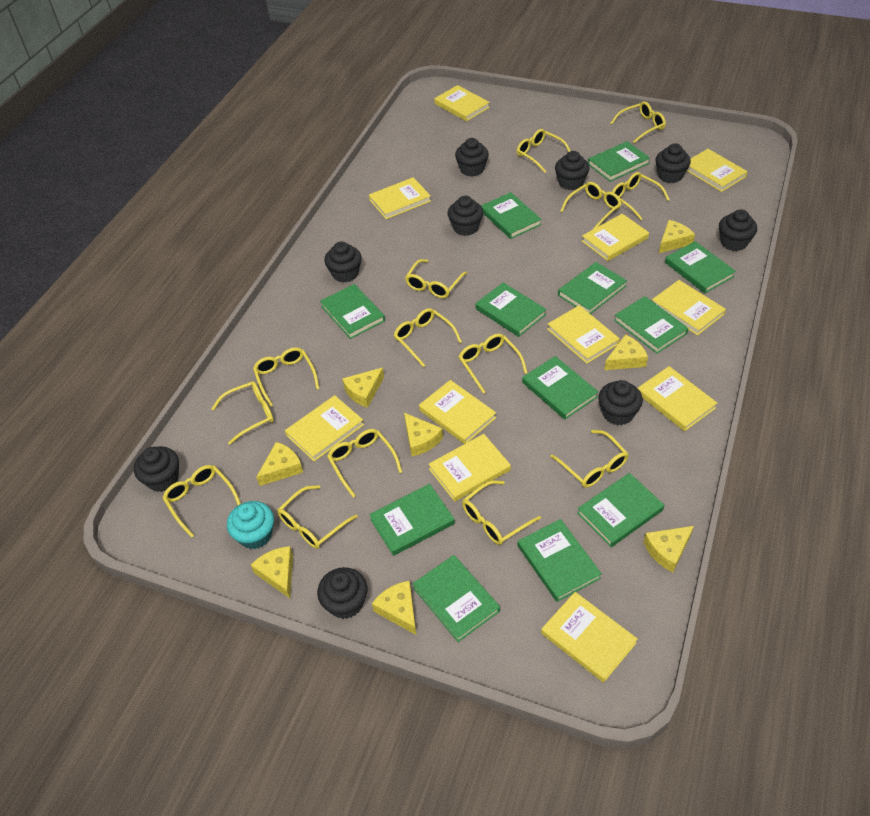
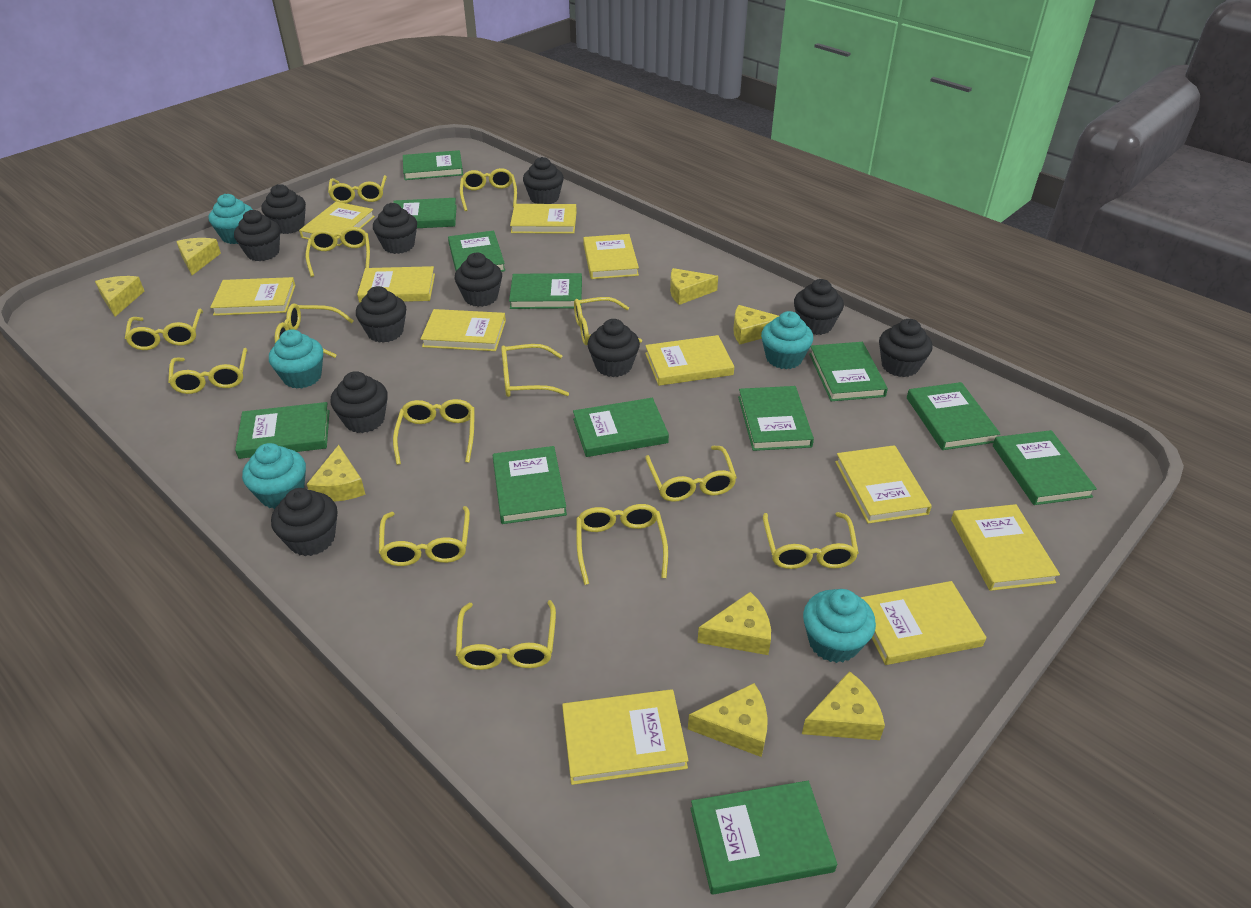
black cupcake: [134,446,179,492] [317,567,368,619] [324,241,362,283] [448,196,483,236] [455,138,489,177] [555,151,590,190] [598,380,643,425] [656,144,691,183] [719,209,757,251] = 9 -> [234,210,280,261] [262,184,306,234] [271,488,337,556] [330,371,388,433] [356,286,406,343] [373,203,417,254] [454,253,502,307] [523,157,564,204] [588,319,640,377] [794,279,844,335] [879,319,933,377] = 11
turquoise cupcake: [227,501,274,549] = 1 -> [209,194,253,244] [242,443,306,509] [269,329,323,389] [761,311,813,369] [803,589,876,663] = 5

